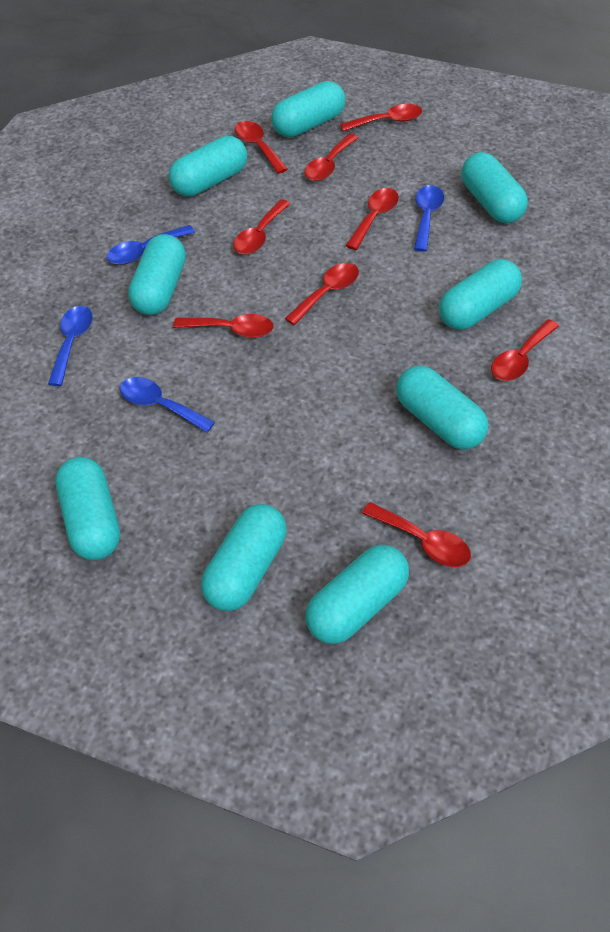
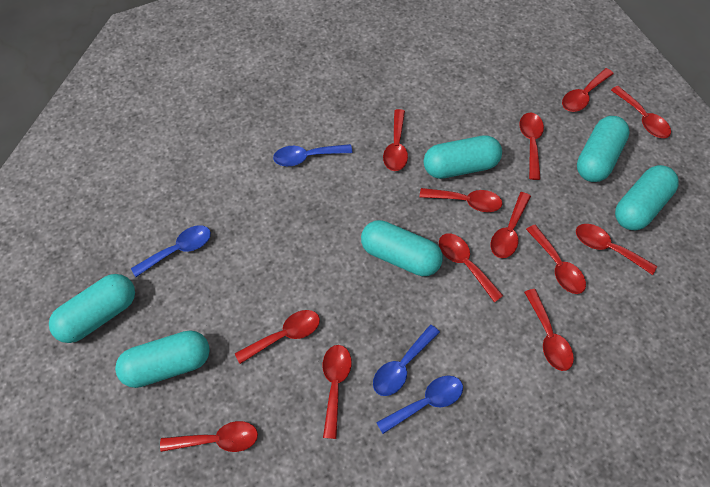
red spoon: [173,314,274,338] [233,199,290,255] [235,121,288,174] [285,263,359,325] [304,133,358,181] [340,104,422,132] [345,188,399,250] [362,502,471,567] [491,319,559,381] = 9 -> [160,421,258,452] [235,310,320,364] [323,345,352,439] [383,109,408,171] [419,188,502,212] [439,233,503,303] [491,192,531,258] [519,112,544,180] [524,289,574,371] [526,225,586,294] [562,68,614,112] [576,224,657,275] [611,86,671,138] = 13
turquoise capsule: [55,457,120,560] [128,234,186,315] [169,136,247,197] [201,504,286,611] [271,81,346,137] [305,545,409,644] [396,366,488,450] [439,259,522,330] [461,152,528,223] = 9 -> [49,274,135,343] [115,330,210,388] [361,220,443,276] [423,135,502,179] [577,116,630,182] [615,165,679,231] = 6

